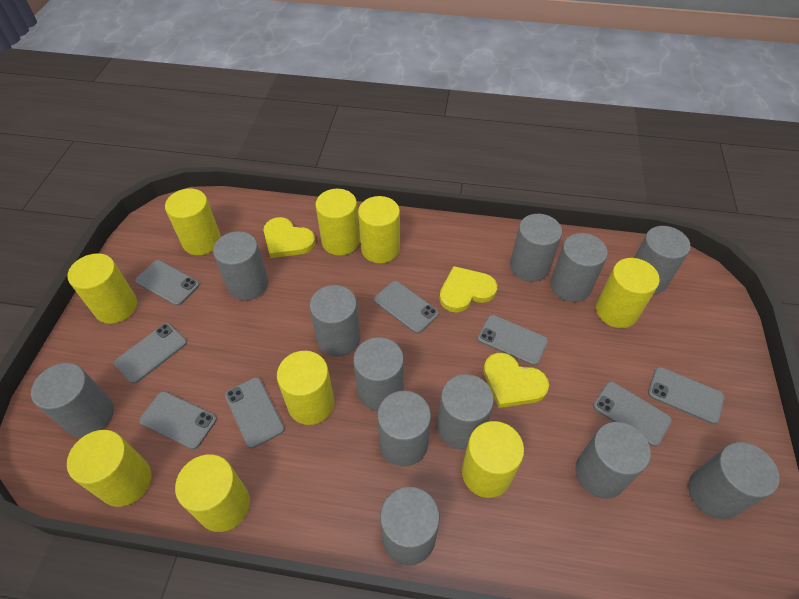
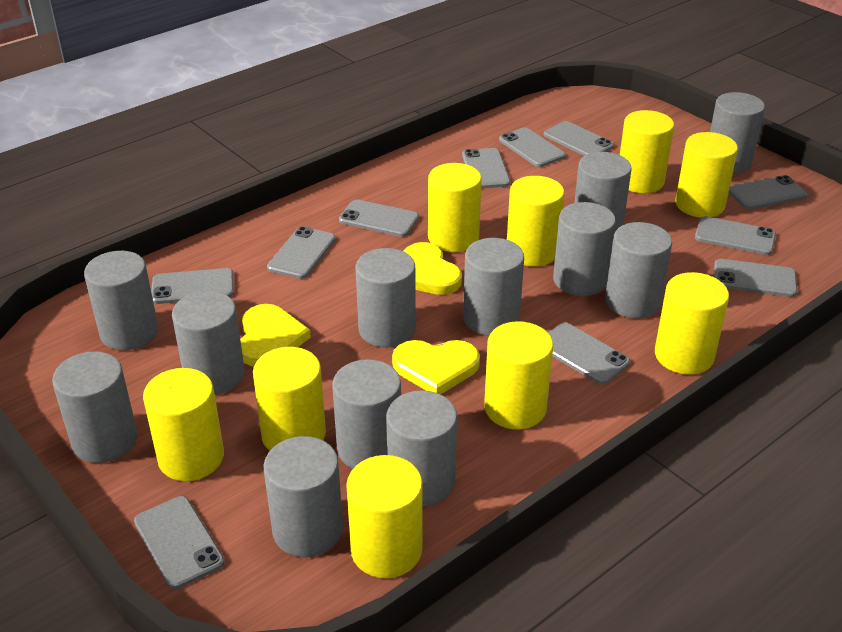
grey phone: [114,323,187,384] [135,260,200,306] [139,391,217,450] [225,377,284,448] [374,281,439,334] [478,315,548,366] [593,381,672,447] [648,367,725,424] = 8 -> [134,496,225,589] [151,268,234,304] [267,226,335,279] [339,199,419,237] [462,148,510,188] [499,127,566,167] [544,121,614,156] [548,323,630,385] [695,216,776,255] [714,259,797,297] [729,175,807,209] = 11

